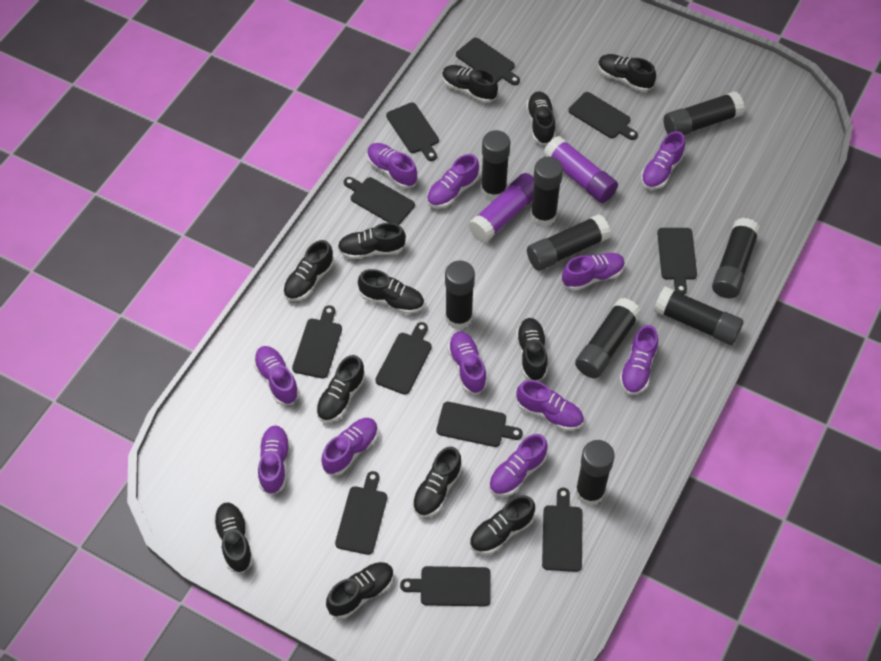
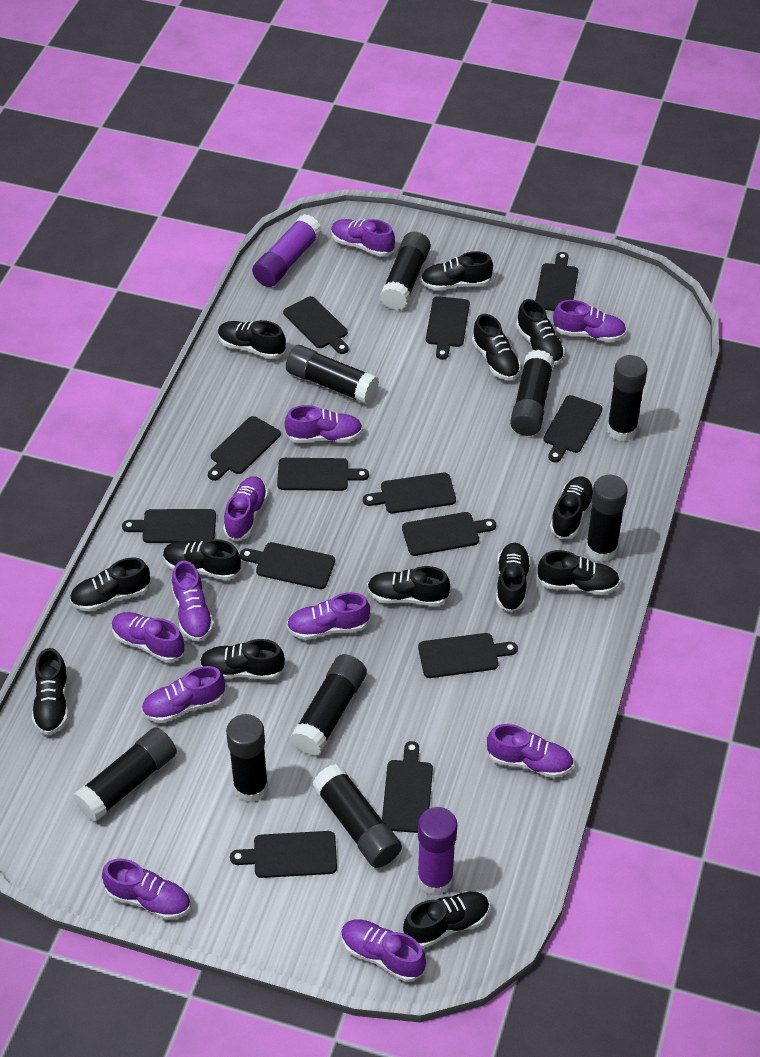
black cutting board: [292,305,342,378] [335,471,387,555] [344,177,415,225] [375,322,432,395] [386,102,439,161] [400,566,491,606] [436,402,523,447] [456,38,520,85] [542,488,583,572] [569,92,638,140] [657,228,697,295] = 11 -> [122,509,216,543] [208,416,281,481] [230,831,337,878] [240,542,335,589] [277,458,369,491] [283,296,349,354] [363,473,456,513] [382,741,433,833] [402,512,496,556] [418,633,518,678] [426,296,470,360] [535,252,578,311] [544,395,603,463] = 13
black shoe: [213,503,253,573] [283,240,334,301] [316,355,366,423] [326,562,394,619] [338,223,406,259] [358,269,424,314] [412,446,462,517] [442,65,498,103] [470,495,535,554] [516,318,548,381] [526,91,555,145] [598,54,656,92] = 12 -> [32,648,68,735] [70,557,150,611] [163,539,241,580] [200,639,285,680] [218,320,286,359] [367,566,450,606] [403,891,490,948] [421,251,493,291] [472,314,521,380] [496,543,531,612] [516,299,565,365] [537,550,620,595] [550,476,593,539] = 13

